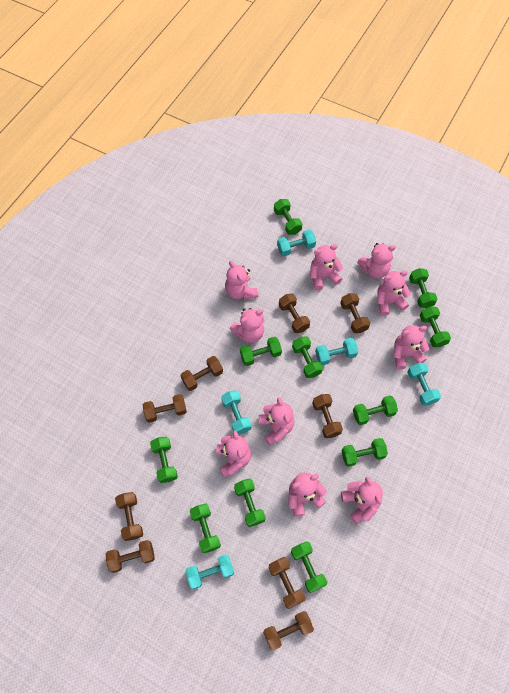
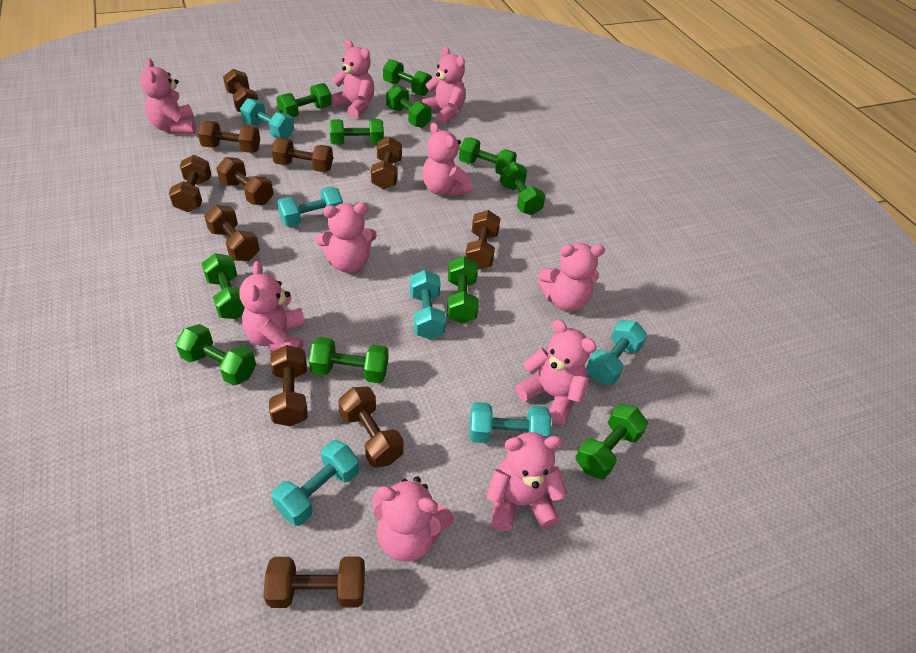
brown dumbbell: [106,540,155,573] [115,492,143,541] [143,394,187,423] [180,356,223,391] [263,611,314,651] [269,557,305,609] [279,294,310,333] [312,394,343,438] [340,293,370,333] = 9 -> [169,155,211,212] [198,121,260,153] [204,205,260,261] [216,157,274,205] [223,69,258,112] [264,556,365,608] [269,345,307,427] [272,138,333,172] [338,387,404,468] [371,137,402,189] [465,210,501,270] = 11
turquoise dumbbell: [185,554,234,589] [221,390,252,434] [277,230,316,256] [315,338,358,365] [407,363,441,406] = 5 -> [240,98,294,139] [271,440,360,526] [277,186,343,227] [410,270,446,339] [469,402,551,443] [586,320,647,385] = 6

